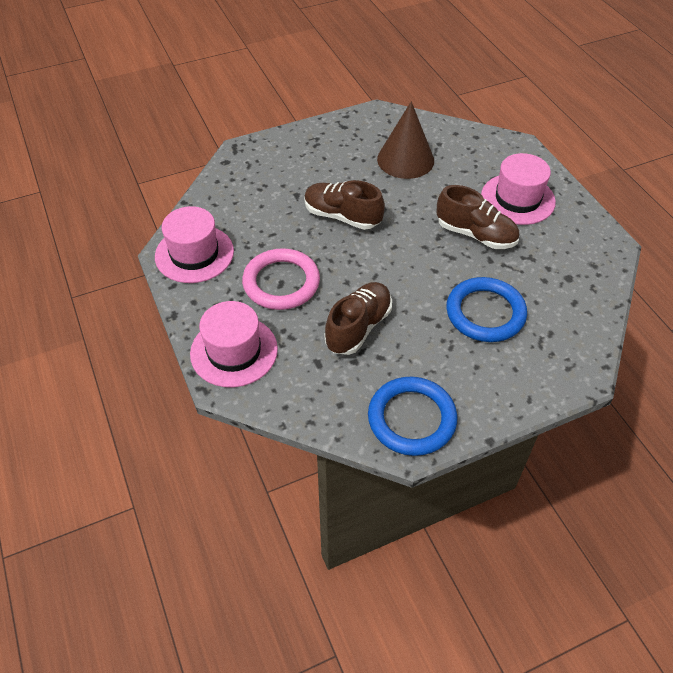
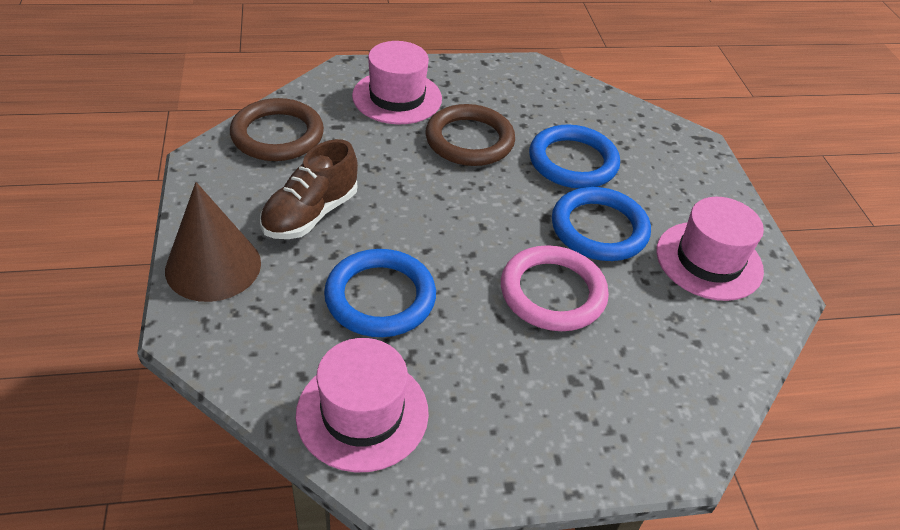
blue ring: [368,377,457,456] [446,277,527,342] = 2 -> [324,249,436,337] [529,125,620,189] [552,187,651,261] = 3
brown ring: none = 0 -> [230,98,324,161] [425,104,515,166] = 2
brown shoe: [304,180,385,230] [325,282,392,355] [436,185,519,249] = 3 -> [260,139,358,239] = 1

